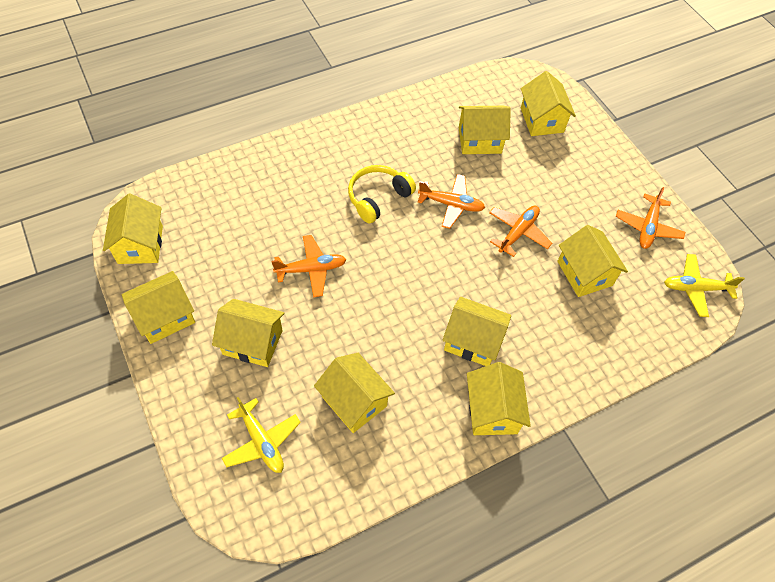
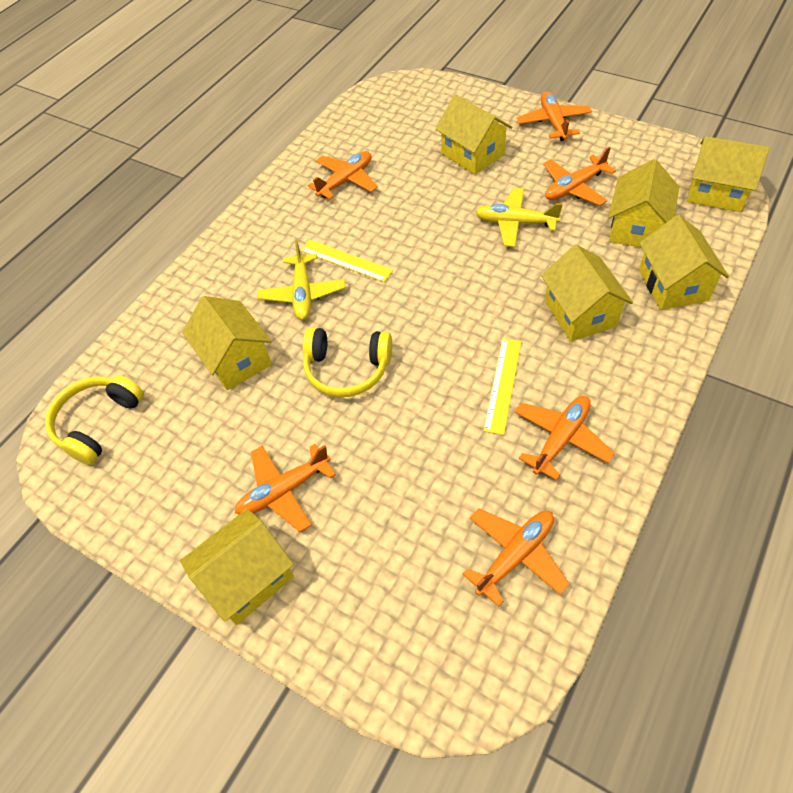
orange plane: [271,235,346,297] [418,174,485,229] [489,205,552,257] [616,187,685,249] = 4 -> [235,444,336,532] [308,151,378,199] [463,509,569,607] [515,396,615,480] [517,92,592,141] [543,147,616,206] = 6
yellow headphones: [348,165,416,223] = 1 -> [45,375,144,465] [303,327,392,397] = 2
yellow house: [103,194,163,264] [121,271,195,344] [212,299,285,367] [314,353,395,433] [442,297,511,366] [459,106,511,154] [467,362,531,435] [521,71,576,136] [557,225,628,297] = 9 -> [180,509,294,625] [182,296,272,390] [435,94,512,175] [541,245,633,342] [609,159,679,247] [639,215,729,310] [687,136,770,212] = 7
yellow ruler: none = 0 -> [300,240,393,282] [483,338,521,435] = 2

